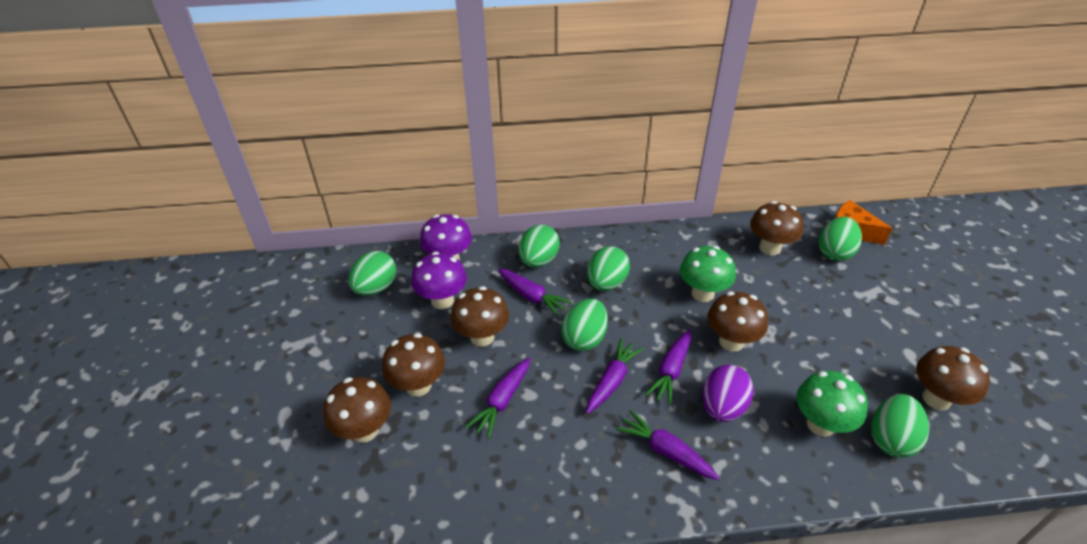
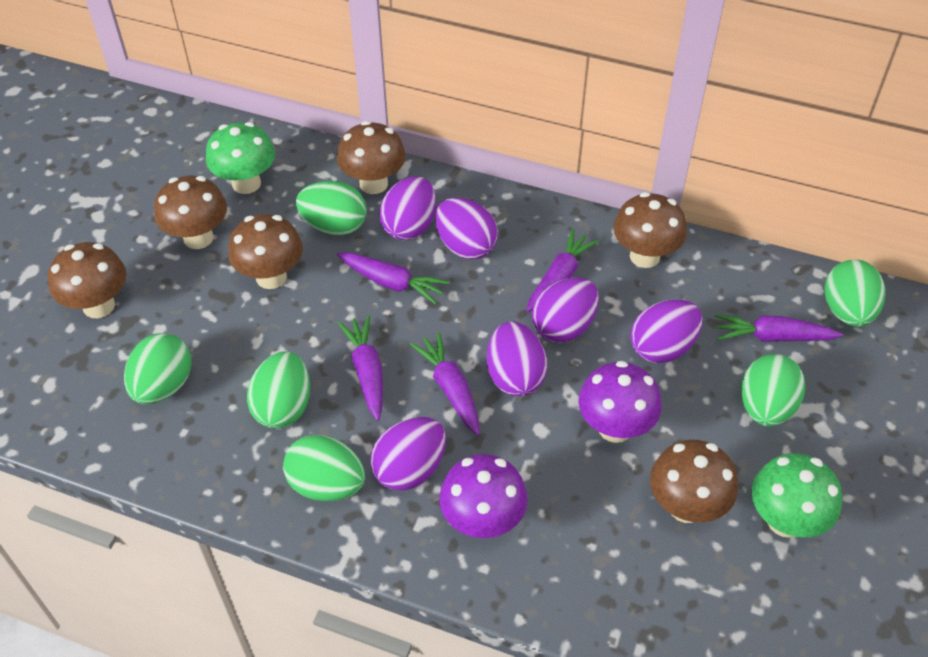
orange cheese: [835,200,892,245] = 1 -> none = 0
purple egg: [702,365,754,422] = 1 -> [370,417,446,491] [379,176,436,240] [435,197,498,259] [487,322,547,396] [532,277,599,343] [631,299,703,363] = 6

